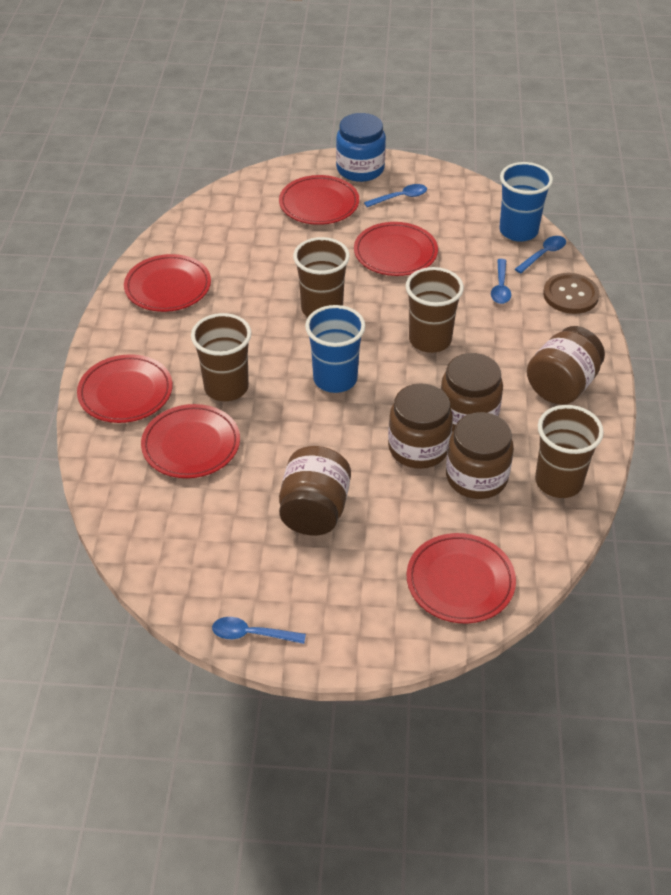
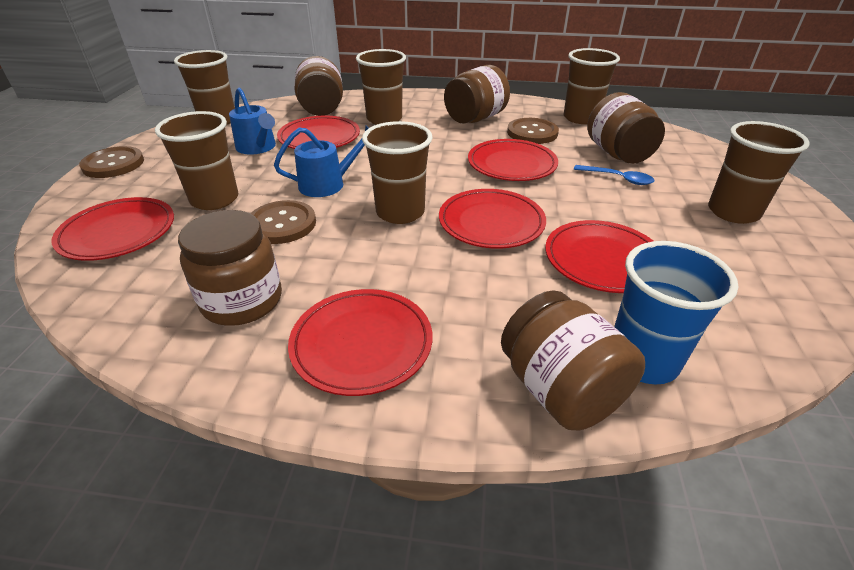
blue cup: [305,305,365,393] [500,162,553,242] = 2 -> [614,241,738,384] = 1
blue jar: [336,113,386,182] = 1 -> none = 0
blue spoon: [212,617,306,644] [364,184,427,207] [491,259,511,304] [515,236,566,273] = 4 -> [574,165,655,185] = 1
blue watering can: none = 0 -> [229,87,276,155] [274,126,369,197] = 2
brown button: [543,273,600,314] = 1 -> [79,146,144,178] [250,200,316,244] [507,118,559,144] = 3
brown cup: [191,313,252,401] [293,237,350,317] [406,267,464,353] [535,405,604,498] = 4 -> [155,111,238,210] [174,50,235,125] [356,49,406,125] [362,121,433,224] [564,48,620,124] [708,121,810,224] = 6

